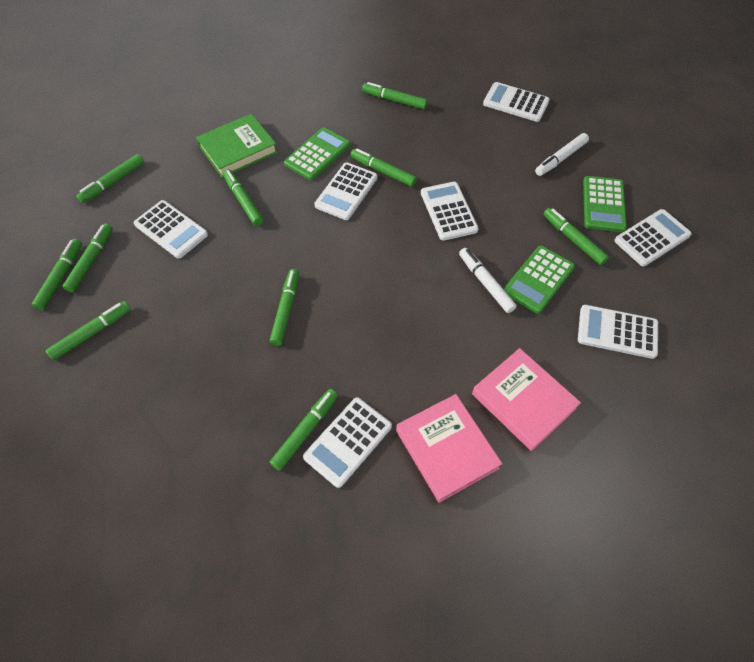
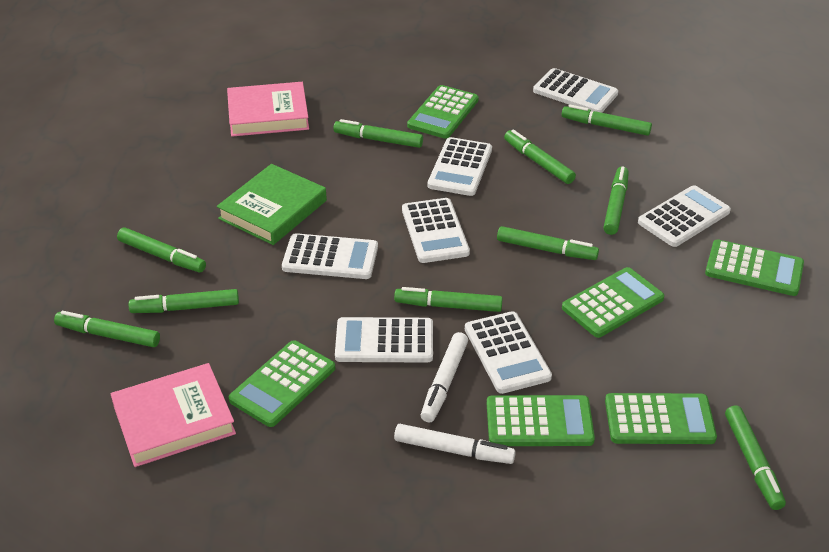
green calculator: [284,127,350,180] [504,246,575,314] [583,176,627,232] = 3 -> [229,340,335,427] [407,85,479,139] [487,395,595,446] [562,267,664,338] [605,393,717,444] [705,240,804,296] = 6

